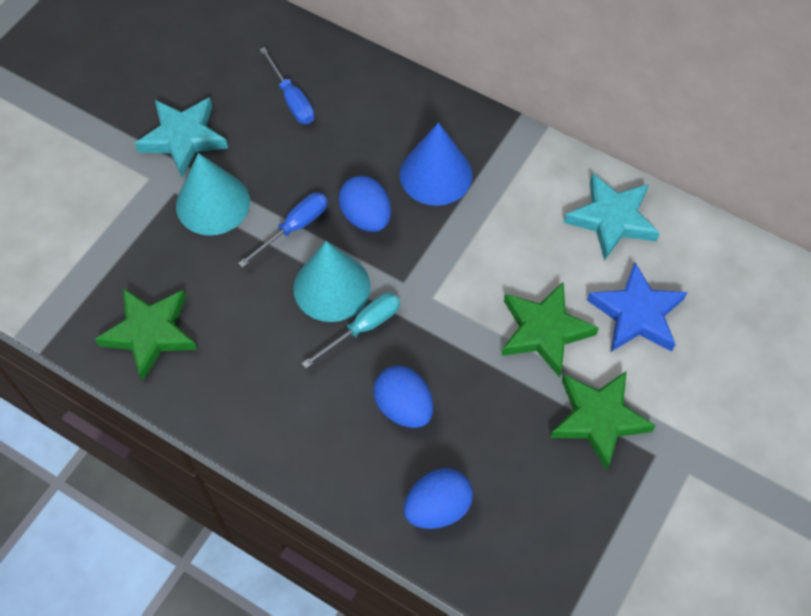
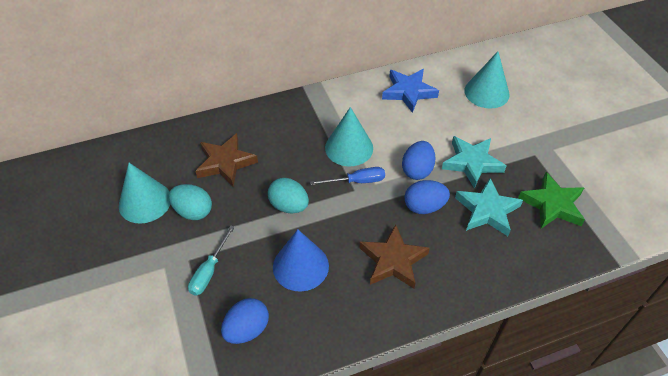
blue screwdriver: [238,193,328,268] [259,47,314,124] = 2 -> [310,167,385,185] = 1
brown star: none = 0 -> [195,133,258,186] [360,224,430,289] = 2
green star: [95,288,197,380] [501,282,599,377] [550,371,656,471] = 3 -> [518,172,585,229] = 1
turquoise cone: [176,153,250,236] [293,241,371,322] = 2 -> [119,163,170,224] [325,107,373,166] [464,51,510,109] = 3
turquoise egg: none = 0 -> [169,184,212,220] [268,178,309,213] = 2

